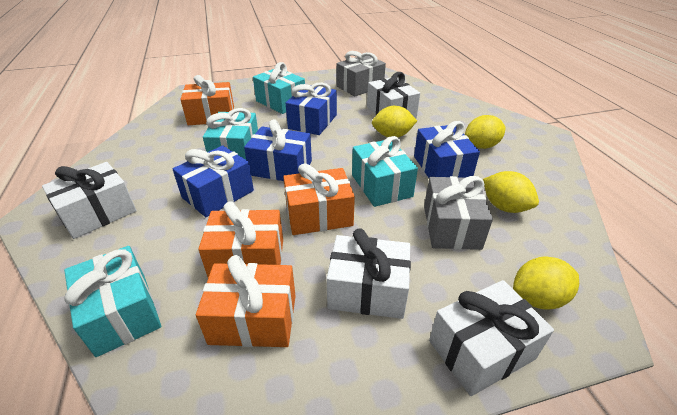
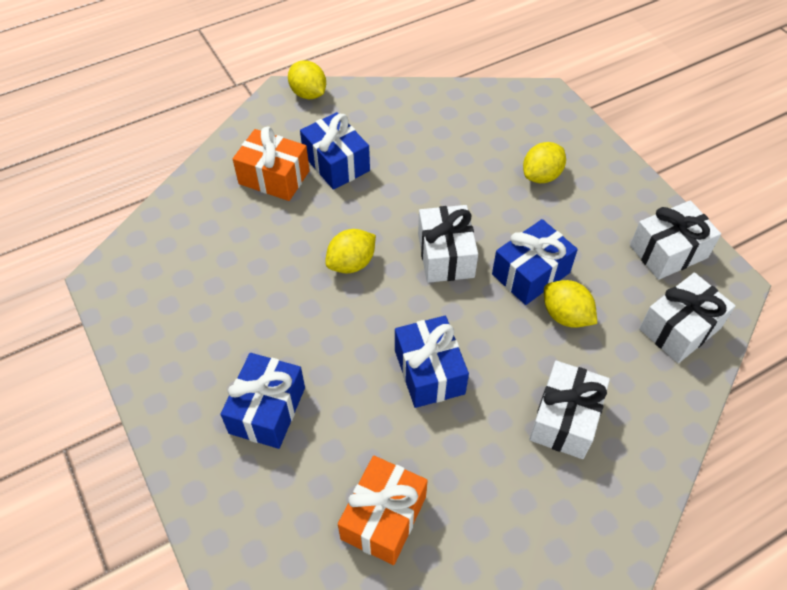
grey gift: [336,51,386,96] [424,176,493,250] = 2 -> none = 0
orange gift: [180,75,234,125] [196,255,296,347] [198,201,283,278] [283,163,355,235] = 4 -> [233,126,310,201] [338,455,428,565] = 2
turquoise gift: [64,246,161,357] [203,108,258,160] [253,62,305,114] [352,136,418,207] = 4 -> none = 0

